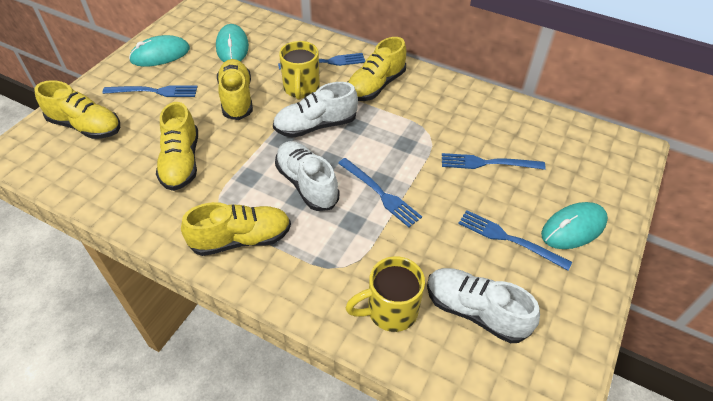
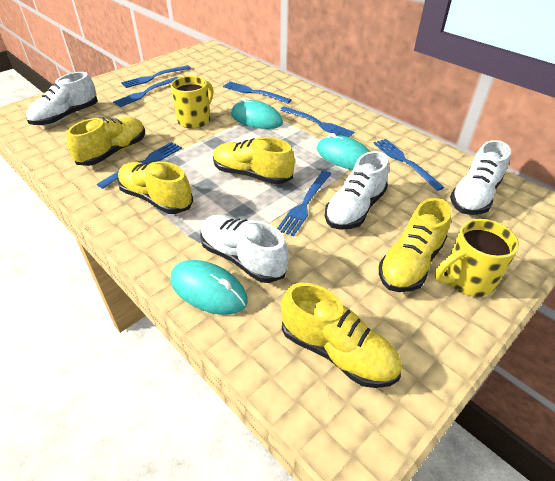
blue fork: [102,86,198,97] [278,53,365,70] [338,158,422,227] [442,153,546,170] [458,210,572,271] = 5 -> [97,142,182,189] [113,77,179,107] [121,65,191,88] [223,81,291,104] [277,171,331,236] [280,106,354,137] [373,139,445,191] = 7
white shoe: [273,82,358,138] [275,141,339,211] [427,268,540,343] = 3 -> [26,72,98,125] [200,215,288,283] [325,151,389,230] [450,140,511,215] = 4

